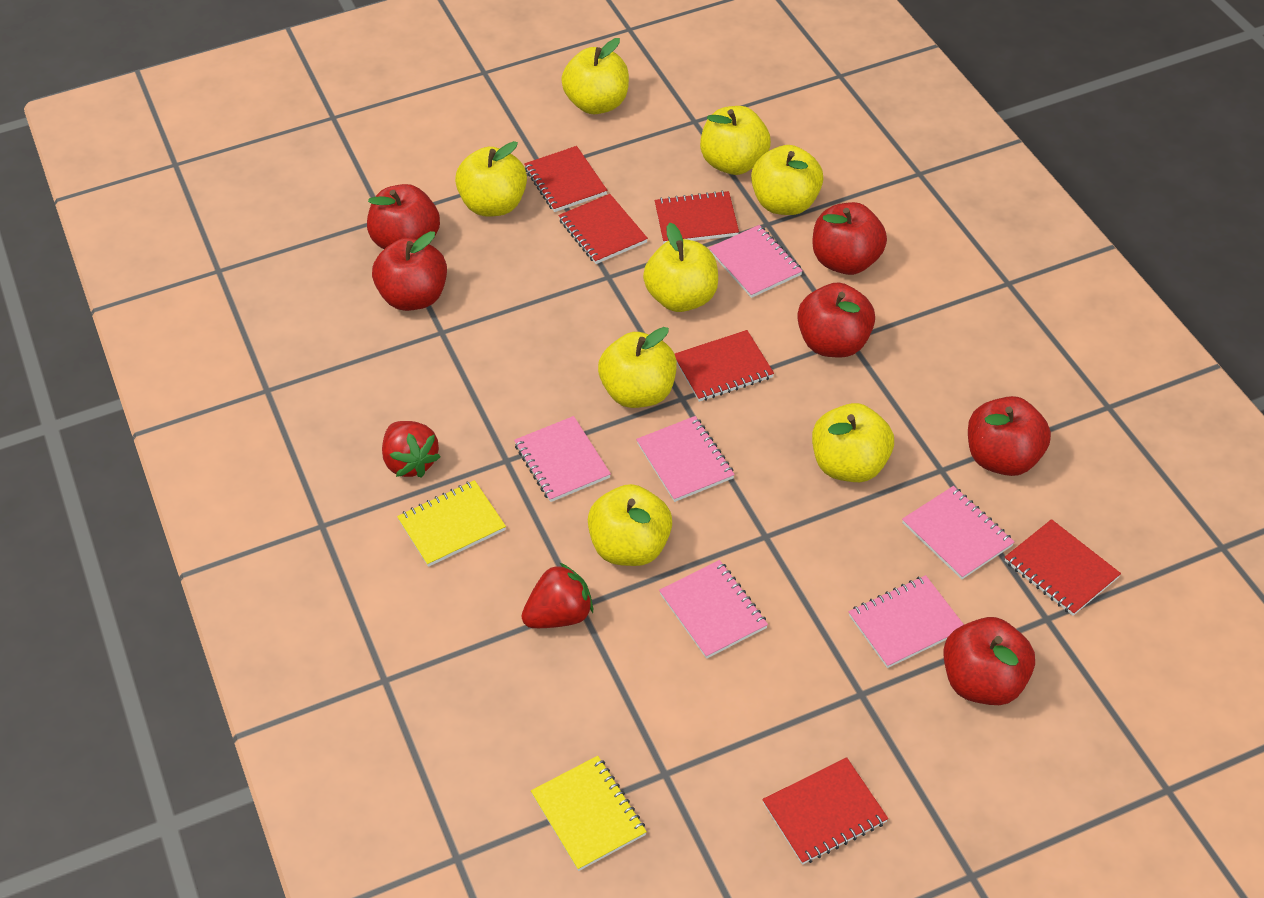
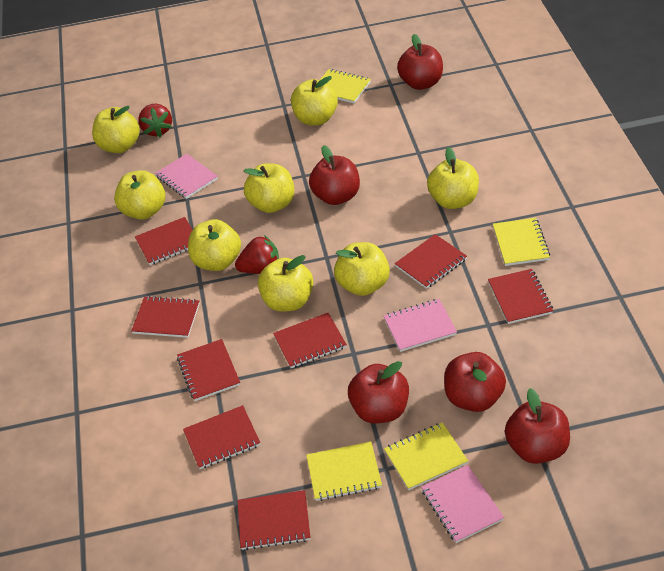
pink notebook: [514,416,611,502] [636,416,735,502] [659,560,768,659] [709,225,803,298] [849,575,964,668] [902,486,1014,579] = 6 -> [155,154,218,199] [384,299,457,352] [421,465,504,543] = 3
red apple: [367,184,440,249] [372,231,447,311] [797,283,875,358] [813,202,887,275] [943,617,1035,705] [968,396,1051,476] = 6 -> [309,145,360,205] [348,361,409,423] [397,34,443,90] [444,352,506,412] [505,388,570,464] = 5
red notebook: [524,146,607,212] [558,194,648,264] [655,191,739,243] [675,330,774,402] [762,757,888,865] [1005,519,1121,616] = 6 -> [131,296,200,338] [135,217,193,265] [177,339,240,401] [183,405,260,469] [237,490,310,550] [273,313,347,368] [395,234,467,289] [488,269,553,324] = 8
yellow notebook: [397,480,506,567] [531,756,647,871] = 2 -> [306,442,382,501] [320,69,371,103] [384,422,468,490] [493,218,550,266] = 4

